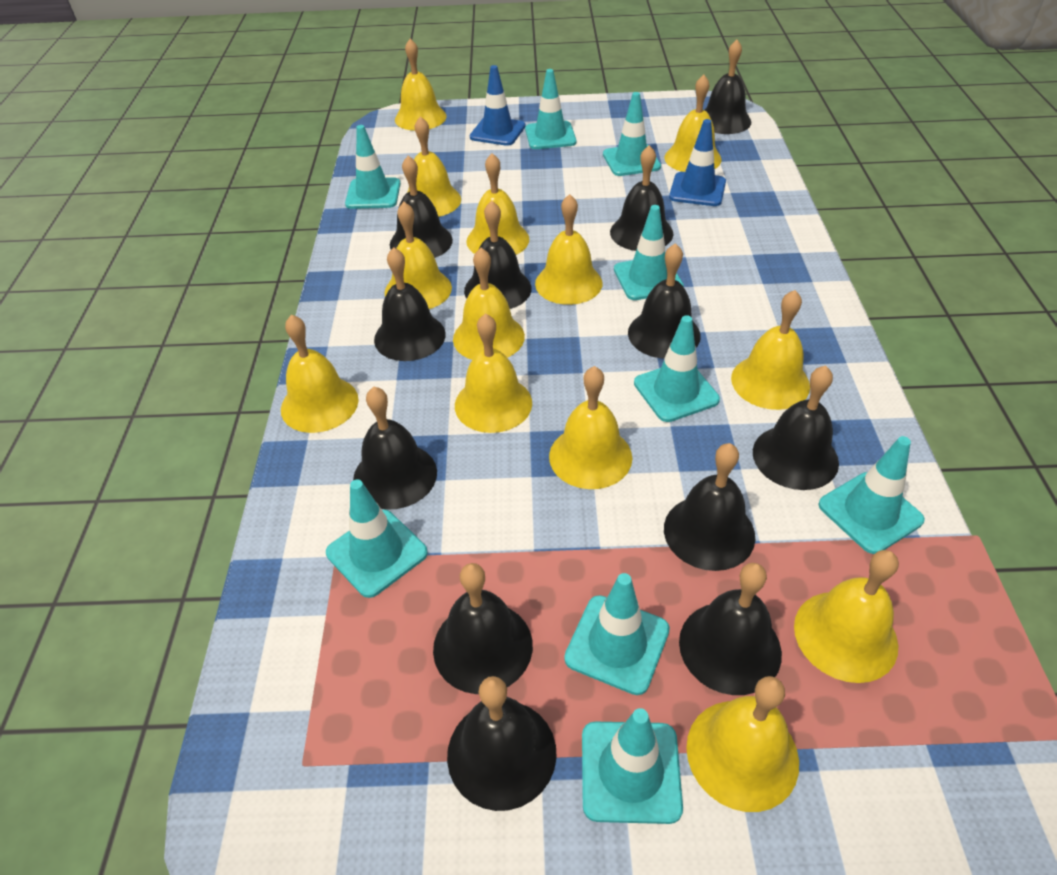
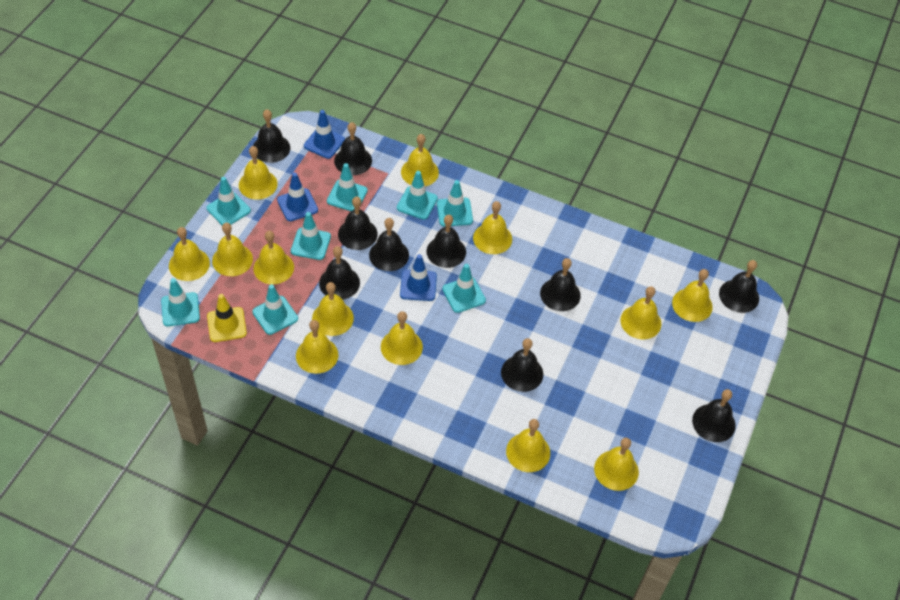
black bell: [353,387,437,510] [374,247,446,361] [390,156,453,258] [433,563,533,694] [447,676,557,811] [464,200,532,309] [610,145,673,251] [628,243,701,359] [664,443,755,571] [679,563,782,695] [705,40,751,134] [753,365,839,490] = 12 -> [253,109,290,163] [319,246,360,300] [334,122,372,175] [338,197,378,250] [369,218,409,271] [426,215,466,268] [501,338,543,392] [540,258,581,311] [692,389,736,442] [719,260,759,313] = 10
blue traffic cone: [470,65,525,146] [669,119,726,206] = 2 -> [277,172,318,221] [304,110,345,159] [400,254,437,301] = 3
turquoise traffic cone: [326,479,428,598] [345,125,400,209] [525,69,576,149] [564,573,670,695] [582,708,683,824] [603,92,661,176] [614,205,684,300] [634,315,720,422] [818,436,925,554] = 9 -> [161,278,200,326] [207,177,251,225] [252,284,298,335] [291,212,331,260] [327,163,368,211] [397,171,438,220] [437,180,473,227] [442,264,486,313] = 8
yellow traffic cone: none = 0 -> [207,294,247,342] = 1

